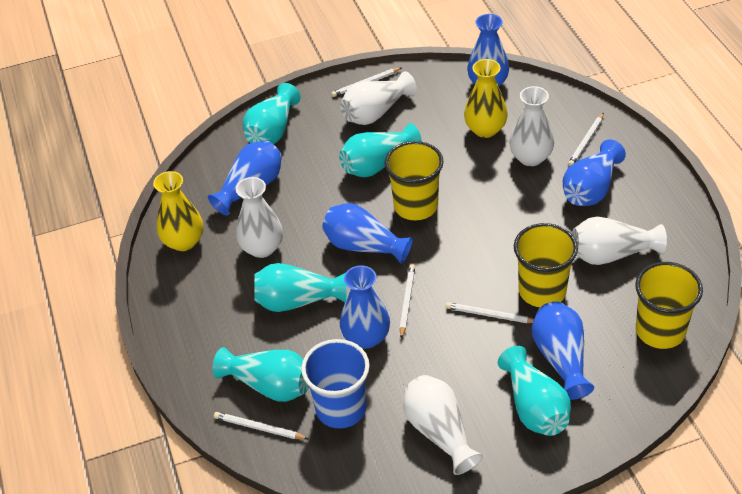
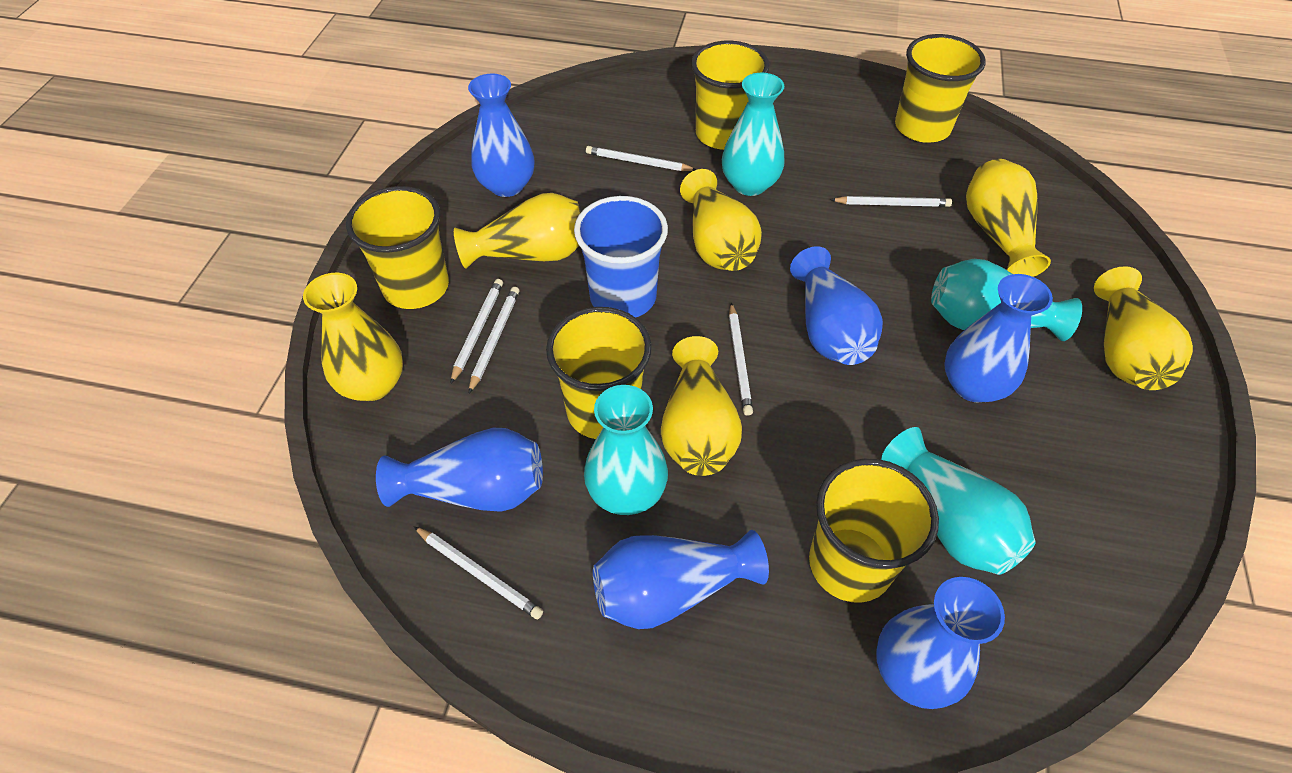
turquoise vase: [213,347,309,402] [243,83,301,144] [254,263,347,312] [339,123,422,177] [498,346,571,436] = 5 -> [584,385,668,515] [722,73,785,196] [881,427,1036,575] [931,259,1082,341] = 4
white pencil: [214,412,308,439] [331,68,401,97] [400,264,415,339] [446,302,534,323] [568,113,604,166] = 5 -> [414,527,543,619] [450,279,503,384] [469,287,519,393] [586,146,697,171] [729,303,753,416] [830,196,952,207] = 6
white vase: [236,177,283,258] [340,71,417,125] [403,375,483,475] [509,86,554,166] [572,217,667,265] = 5 -> none = 0
yellow cup: [384,141,444,220] [514,223,578,307] [635,262,703,349] = 3 -> [346,186,449,309] [546,307,652,439] [691,41,770,150] [809,458,939,603] [895,34,986,143] = 5
yellow vase: [153,171,203,251] [464,59,508,138] = 2 -> [303,273,403,401] [454,193,581,269] [661,336,742,476] [680,169,762,271] [966,159,1051,277] [1094,266,1193,390] = 6

